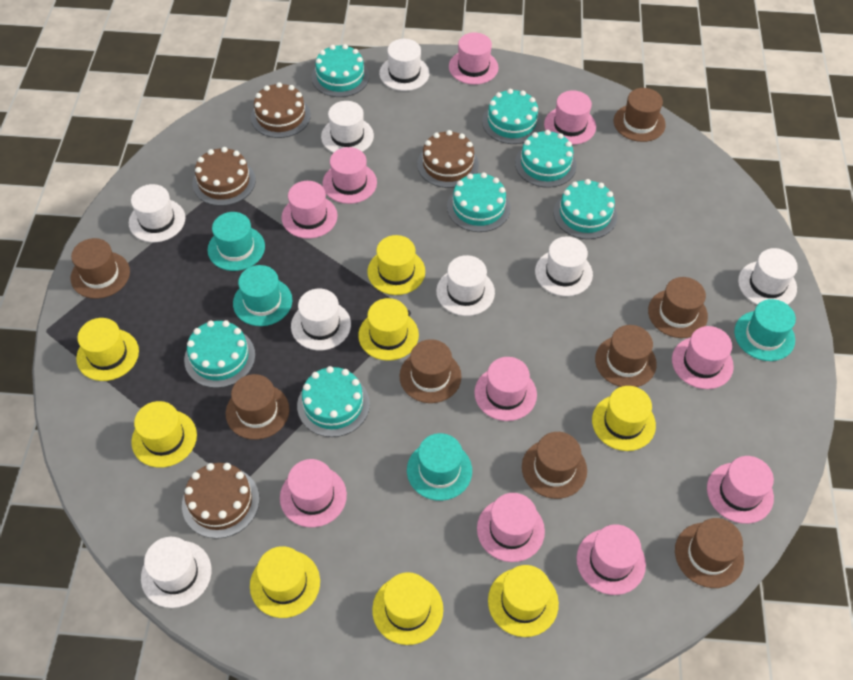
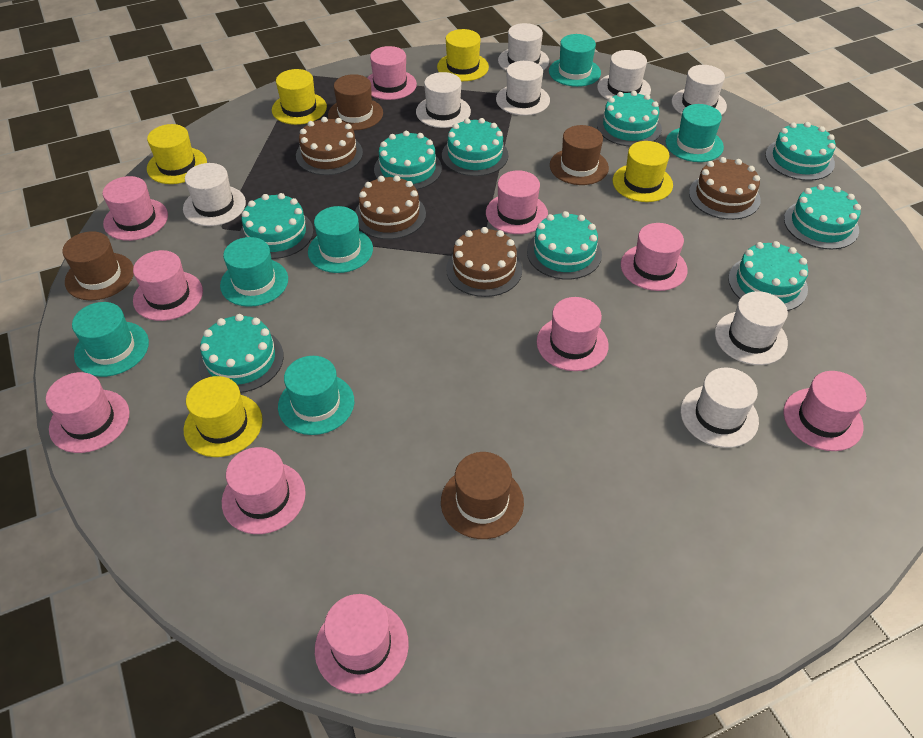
brown hat: [71,238,130,299] [226,374,289,440] [399,339,462,403] [522,432,587,499] [595,325,657,387] [614,88,666,142] [648,277,708,338] [675,518,744,588] = 8 -> [63,231,134,300] [328,74,383,130] [441,452,524,539] [550,125,609,185] = 4
turquoise cake: [184,320,255,388] [297,366,370,437] [312,44,369,97] [447,172,510,232] [482,89,542,144] [515,130,577,188] [554,179,617,239] = 7 -> [198,314,284,393] [239,193,313,259] [374,131,442,190] [442,118,509,176] [527,211,602,280] [597,91,662,146] [728,241,808,311] [765,122,836,181] [784,184,861,249] = 9
turquoise hat: [207,212,265,271] [233,265,292,326] [407,433,472,501] [734,299,796,361] = 4 -> [72,302,149,377] [220,237,288,307] [278,356,354,435] [308,206,373,273] [549,34,601,87] [666,104,724,162] = 6
yellow hat: [76,318,139,381] [131,401,197,468] [250,546,320,618] [358,298,419,361] [367,235,425,295] [372,572,443,645] [488,565,559,637] [592,386,656,451] = 8 -> [147,124,207,184] [184,376,263,457] [272,69,327,125] [437,29,489,81] [613,141,673,202] = 5

